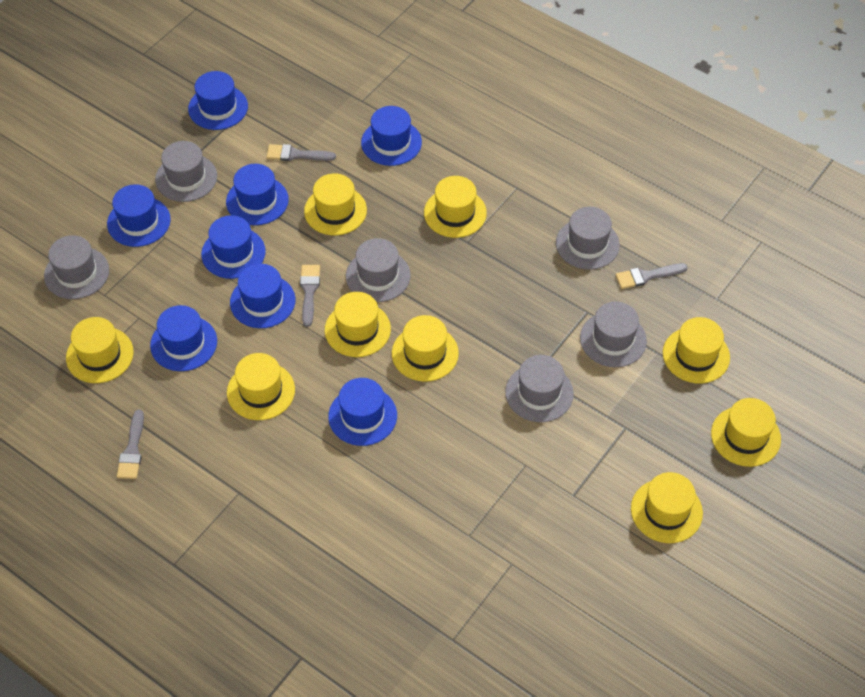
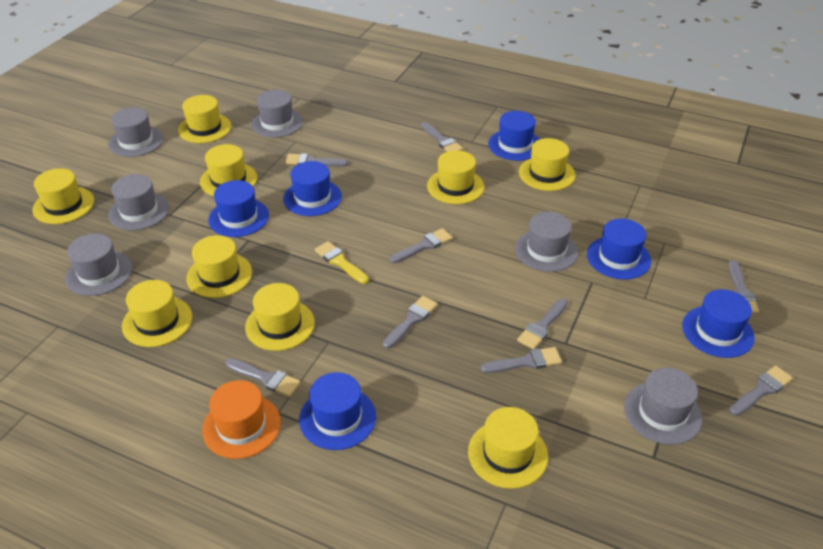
blue hat: [107,184,171,247] [150,305,217,371] [188,71,248,130] [201,215,266,279] [226,164,289,225] [230,264,295,328] [328,378,397,446] [361,106,422,166] = 8 -> [208,180,269,237] [283,161,342,216] [299,372,376,450] [488,111,540,161] [587,219,651,280] [682,289,754,358] = 6
grey brush: [117,410,144,479] [266,144,336,161] [300,265,320,327] [616,263,688,289] = 4 -> [225,358,301,397] [285,153,348,167] [383,296,438,349] [390,228,453,263] [421,122,463,152] [480,347,562,373] [517,299,568,349] [728,260,759,314] [729,365,793,416] = 9
orange hat: none = 0 -> [202,380,281,459] = 1
yellow brush: none = 0 -> [315,241,369,284] = 1

